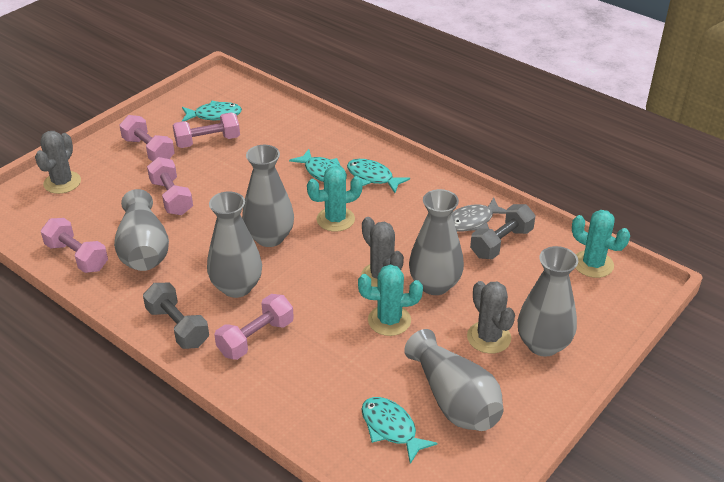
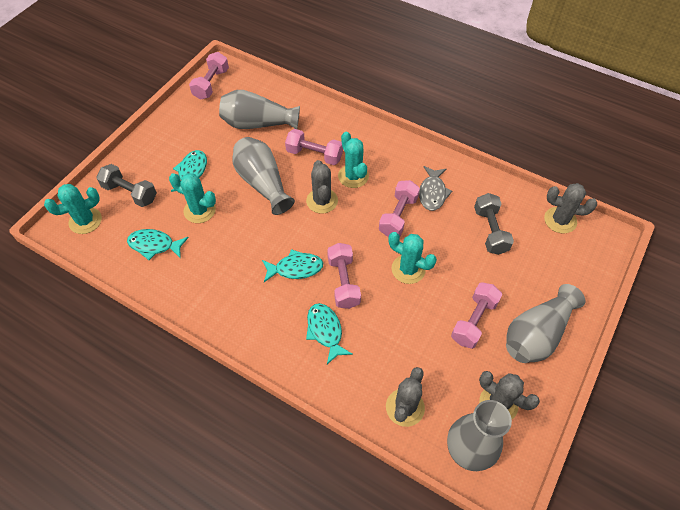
grey cactus: [35,131,81,194] [361,217,404,287] [467,281,515,354] = 3 -> [306,160,338,214] [386,367,425,427] [479,371,540,419] [544,183,597,234] = 4
grey vase: [114,189,169,271] [207,191,262,298] [242,145,294,247] [404,329,503,431] [409,189,464,295] [518,246,578,357] = 6 -> [219,90,300,129] [232,137,295,215] [447,400,512,471] [506,284,585,363] = 4
turquoise cactus: [307,166,363,232] [358,265,423,336] [572,210,630,278] = 3 -> [44,184,102,234] [169,173,216,223] [338,132,369,188] [389,232,437,284] = 4

